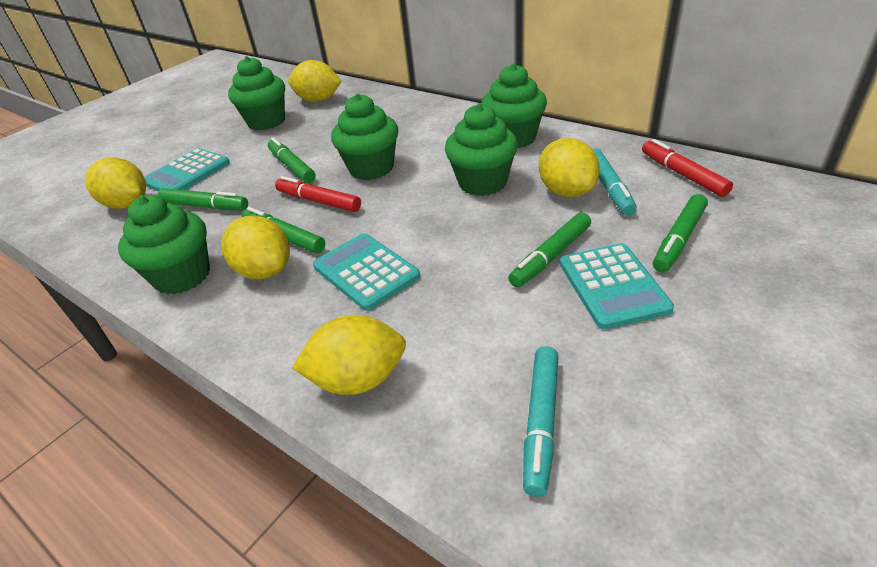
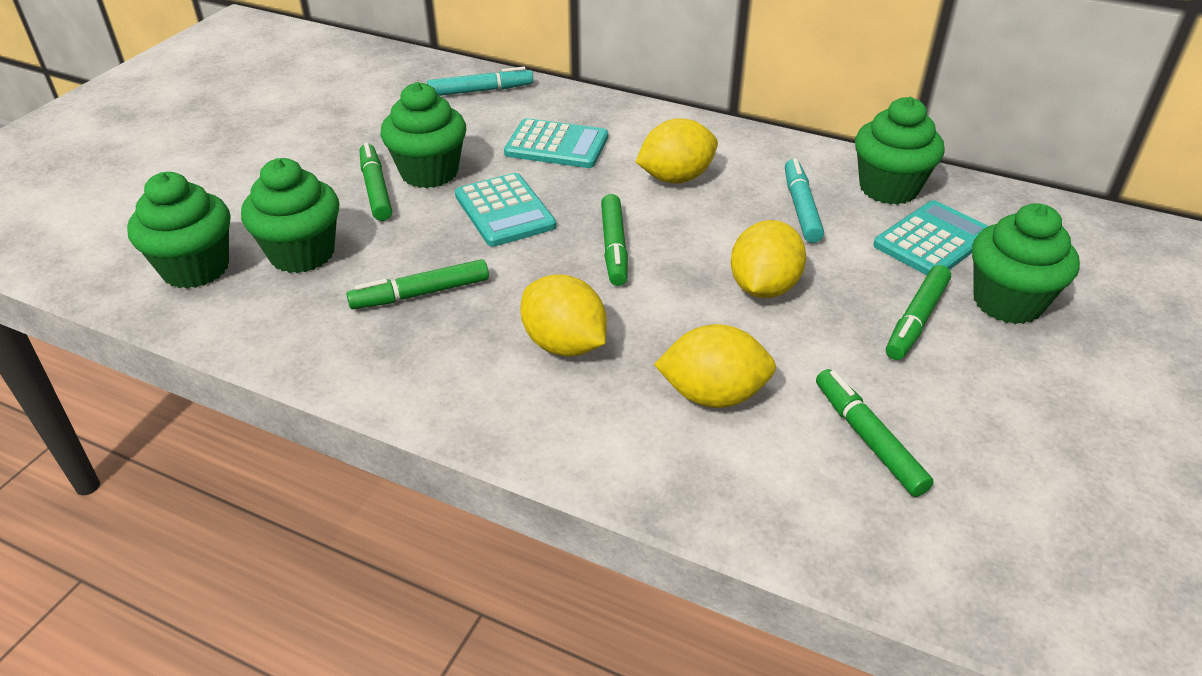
red marker: [275,176,361,212] [642,139,733,197] = 2 -> none = 0
yellow lemon: [85,157,146,209] [221,216,290,279] [288,60,342,102] [292,315,406,395] [539,138,600,197] = 5 -> [520,274,607,357] [636,119,718,183] [654,324,776,408] [731,220,806,298] = 4

